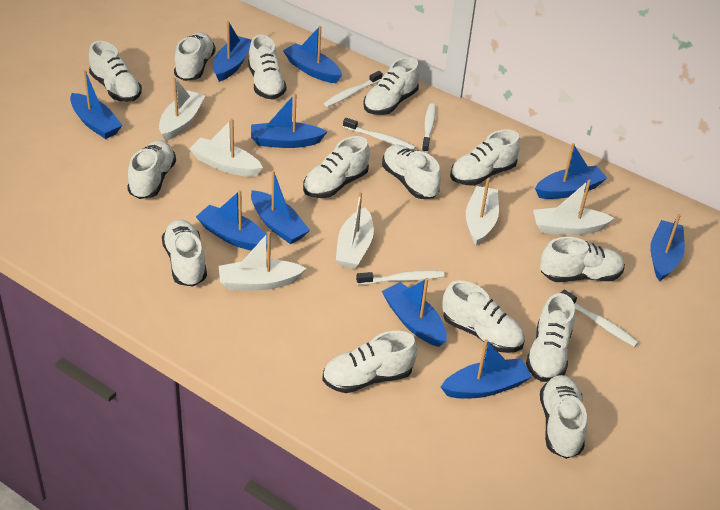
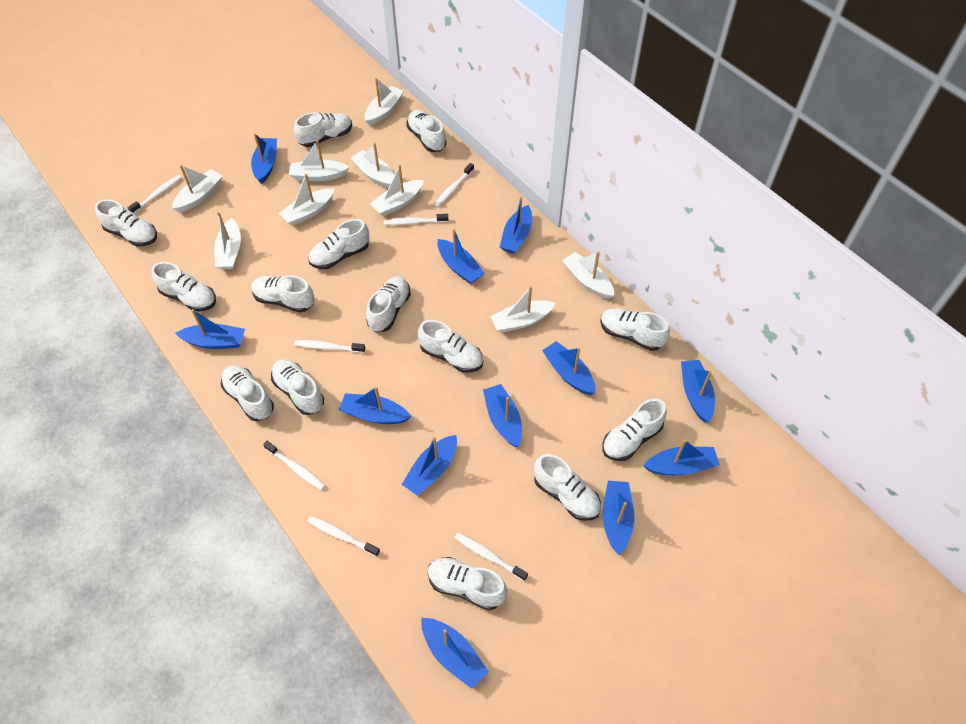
blue boat: [70,70,122,139] [196,190,267,251] [213,21,252,82] [251,93,327,148] [251,170,310,244] [283,26,342,83] [382,278,447,347] [441,339,532,398] [535,143,607,199] [650,214,685,281] = 10 -> [175,309,245,349] [251,133,277,184] [339,387,411,424] [401,435,457,496] [421,618,489,689] [437,229,485,284] [483,384,522,447] [500,197,532,254] [542,341,596,395] [603,481,635,555] [643,439,720,475] [681,360,715,422] = 12
white boat: [159,77,205,141] [189,118,263,177] [219,231,307,290] [336,192,374,269] [466,178,499,245] [533,180,614,235] = 6 -> [172,165,223,213] [214,212,241,269] [279,174,335,226] [289,140,349,181] [351,143,394,188] [365,78,404,125] [370,165,424,216] [490,286,556,333] [562,251,614,299] = 9
white toothbrush: [324,71,382,107] [343,118,416,150] [356,270,445,285] [422,103,436,153] [561,290,639,347] = 5 -> [128,175,182,214] [263,441,326,490] [294,340,365,353] [307,516,380,557] [384,214,448,225] [434,163,474,207] [455,532,528,581] = 7

